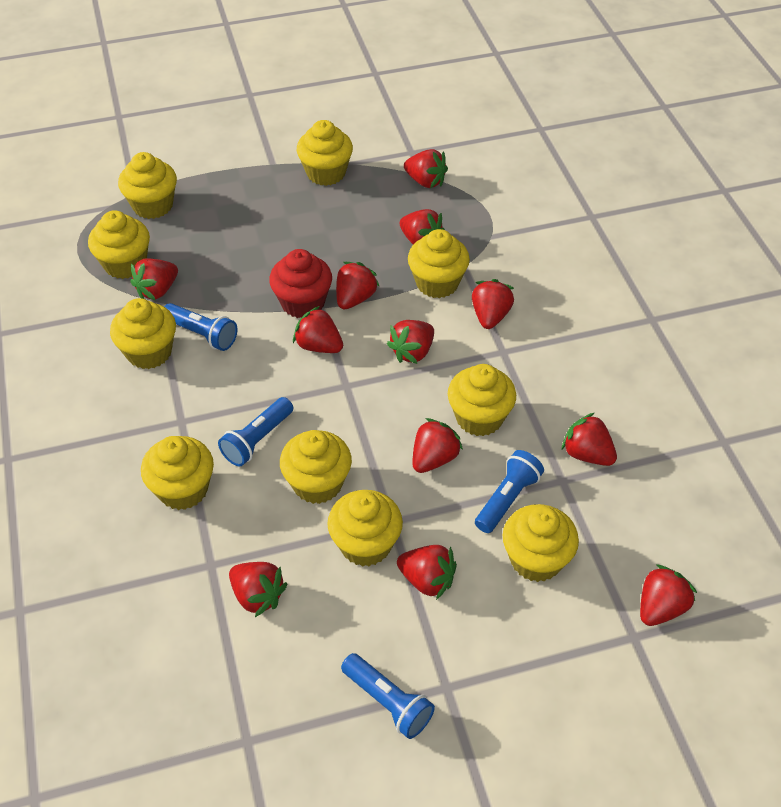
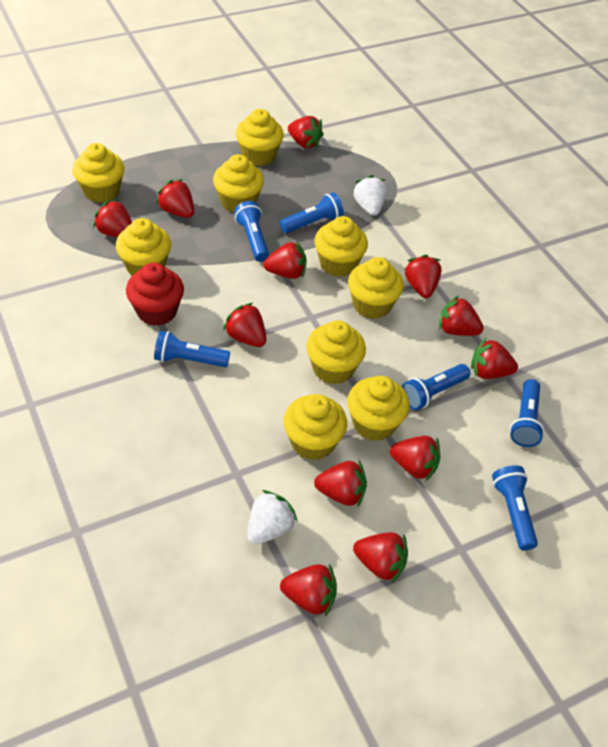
blue flashlight: [164,303,238,351] [218,397,293,467] [341,653,435,739] [475,450,544,533] = 4 -> [154,331,230,367] [234,201,269,262] [280,192,344,233] [402,364,470,410] [492,465,538,550] [510,379,544,447] = 6
white strawberry: none = 0 -> [247,490,298,545] [353,175,387,216] = 2
yellow cupcake: [88,210,150,279] [110,298,176,369] [118,152,177,219] [141,436,214,510] [280,430,352,504] [297,120,353,186] [327,490,403,567] [408,229,470,298] [448,364,516,436] [503,504,579,582] = 10 -> [72,143,125,203] [116,218,171,276] [213,154,264,213] [236,109,284,166] [284,394,347,460] [306,320,366,384] [314,216,368,277] [347,376,410,441] [348,257,404,319] = 9

